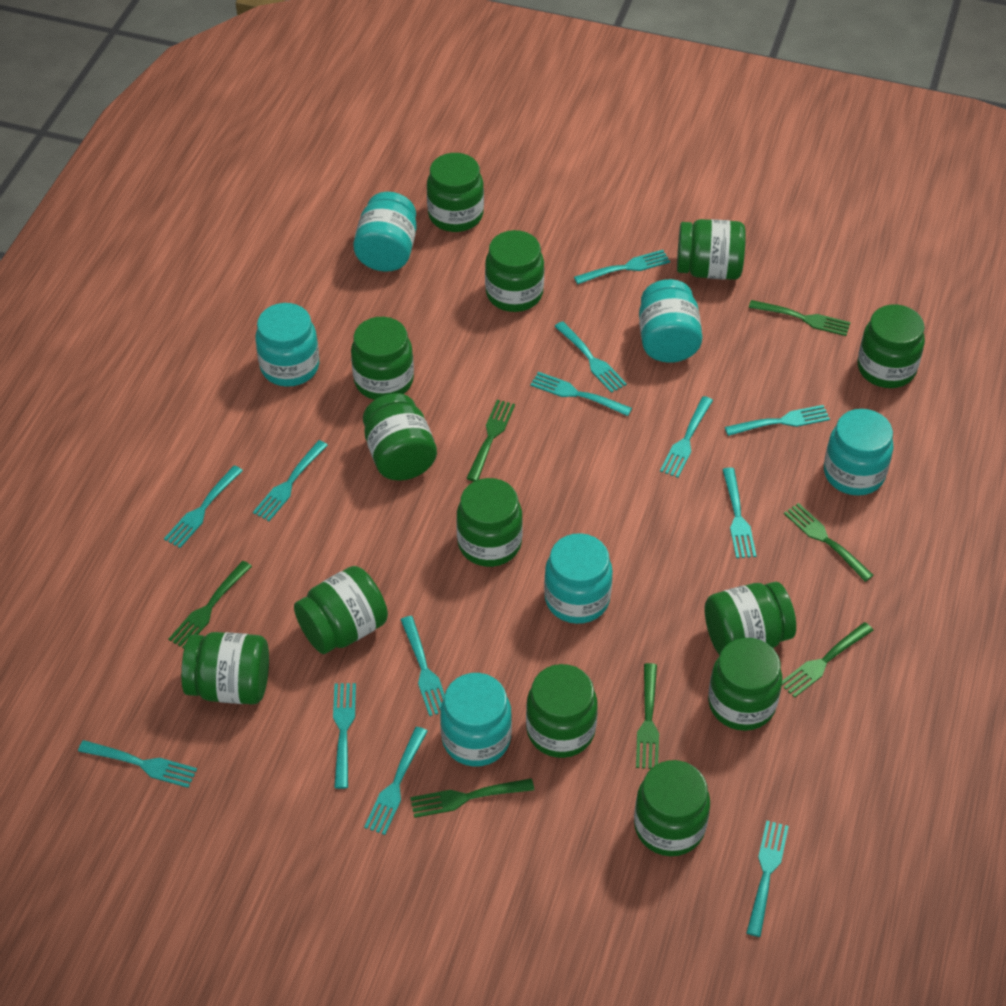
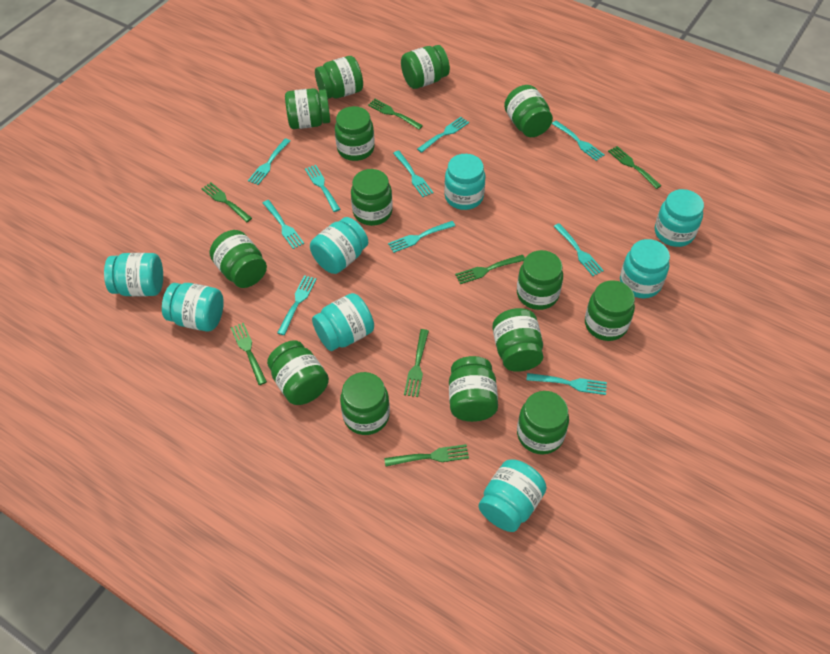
green jar: [181,632,269,705] [294,566,388,654] [351,317,414,400] [363,393,437,481] [427,153,484,232] [456,478,523,567] [485,230,544,312] [526,664,598,758] [634,760,710,856] [677,219,746,280] [705,581,796,655] [708,638,782,731] [857,305,925,388] = 13 -> [210,230,267,288] [267,340,329,405] [285,88,330,129] [315,56,363,99] [335,106,375,161] [340,372,390,435] [351,169,393,226] [401,45,450,89] [449,356,498,422] [492,308,544,372] [504,85,553,137] [517,250,563,310] [517,391,569,455] [585,280,635,341] = 14
turquoise fork: [78,740,197,788] [164,466,243,548] [253,440,328,521] [333,683,356,789] [364,727,428,835] [400,616,445,716] [530,372,632,416] [554,321,627,393] [574,250,670,284] [660,396,713,478] [722,467,756,558] [725,405,830,436] [746,821,789,937] = 13 -> [248,138,290,185] [263,200,304,249] [277,275,317,335] [305,165,340,212] [388,221,455,253] [393,151,434,197] [417,117,469,153] [526,373,607,395] [552,120,604,161] [554,223,604,276] = 10
turquoise jar: [255,303,319,387] [353,192,417,272] [440,673,512,766] [544,533,613,624] [639,279,702,363] [824,409,893,496] = 6 -> [104,253,163,296] [162,283,224,332] [310,217,368,274] [312,293,374,351] [444,154,485,210] [478,459,547,532] [620,239,670,298] [655,189,704,247] = 8

